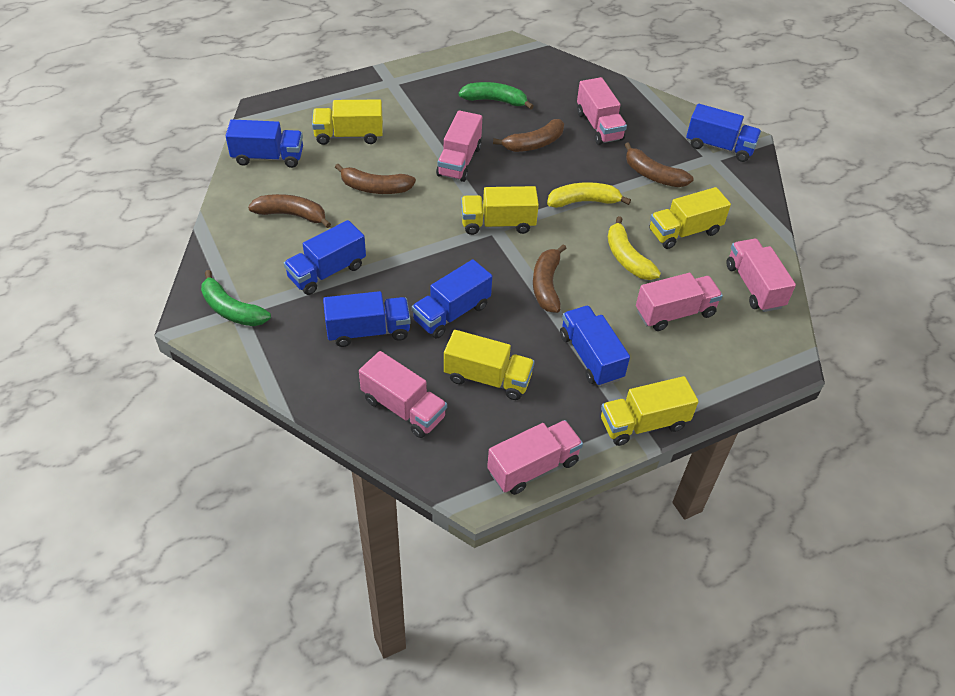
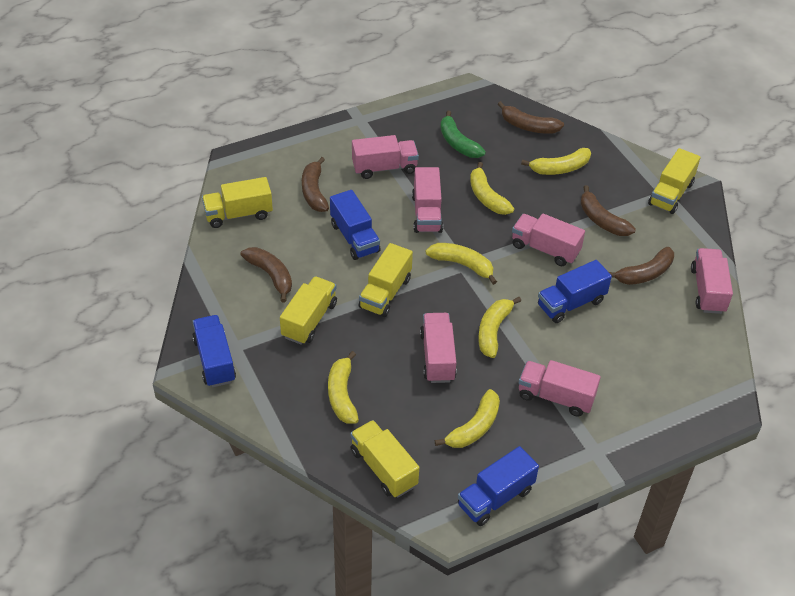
blue truck: [226,119,303,168] [284,220,366,295] [323,291,411,347] [412,259,492,338] [560,306,630,387] [686,104,761,162] = 6 -> [192,315,236,387] [330,190,380,260] [458,446,539,526] [538,260,612,323] = 4
green banana: [201,270,271,326] [458,82,534,110] = 2 -> [440,111,486,158] = 1
yellow banana: [547,182,631,208] [608,216,661,280] = 2 -> [328,351,359,424] [426,243,497,285] [435,389,500,448] [470,162,514,215] [478,297,521,358] [521,148,591,175] = 6

